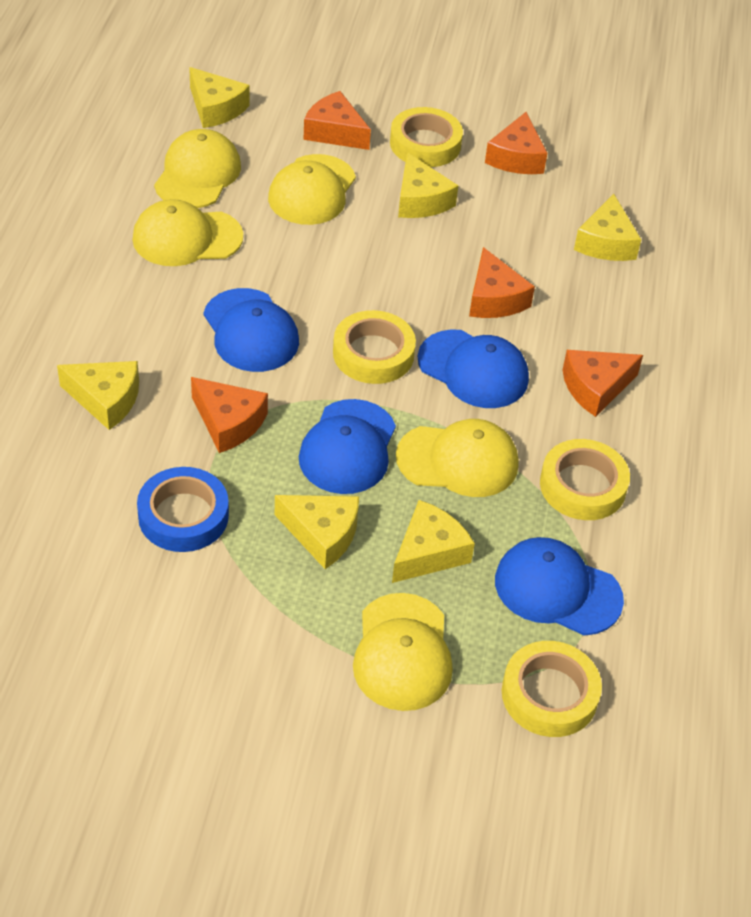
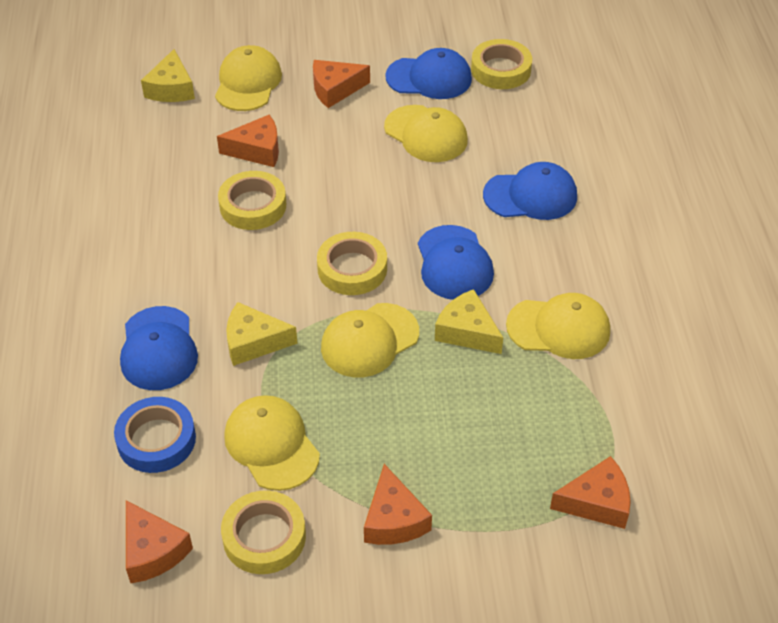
yellow cheese: [57,361,139,430] [189,67,250,128] [275,495,359,569] [392,500,475,583] [398,152,458,218] [574,194,641,261] = 6 -> [141,49,195,102] [226,302,298,366] [435,289,503,354] = 3

